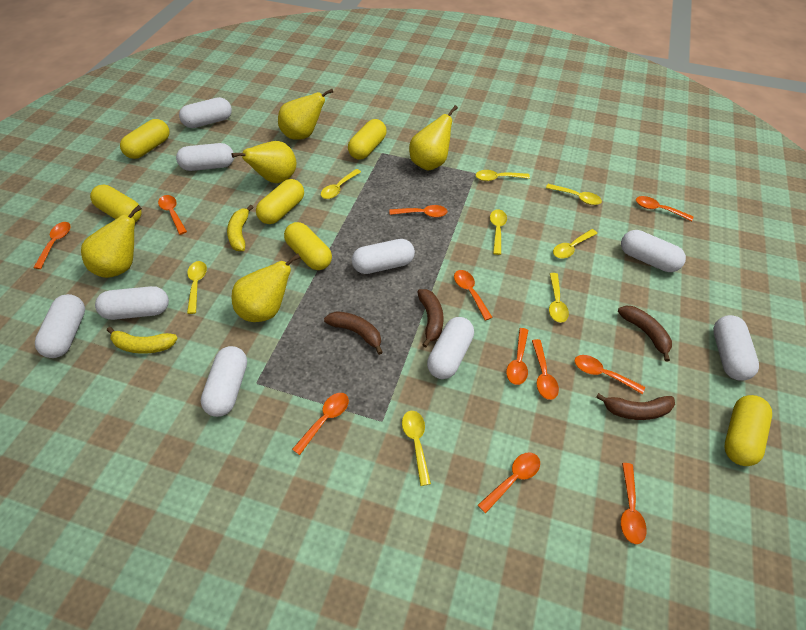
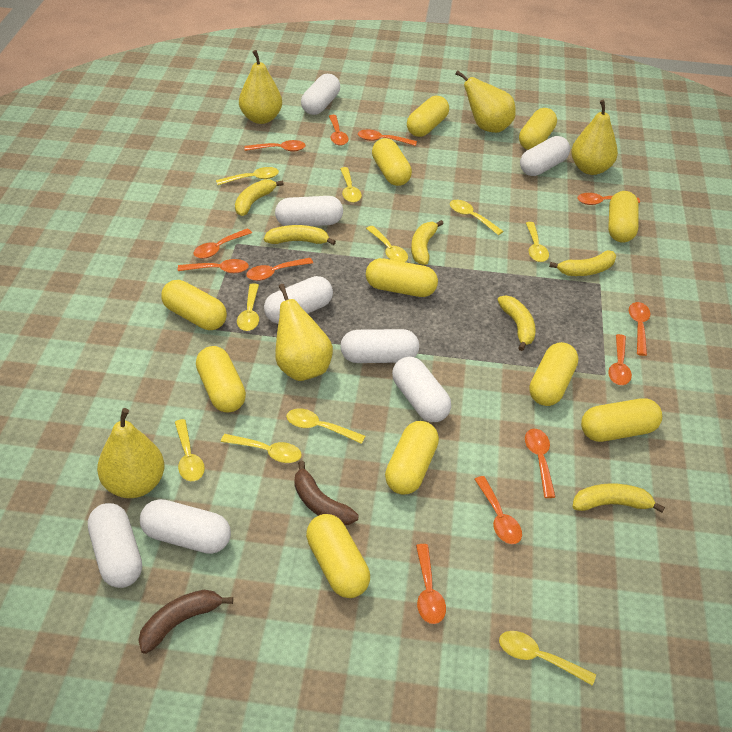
brown banana: [324,311,383,355] [418,289,443,348] [596,393,675,420] [618,306,672,361] = 4 -> [138,590,233,654] [294,461,359,525] = 2
orange spoon: [33,222,71,269] [158,195,187,235] [292,393,349,455] [389,205,448,218] [454,270,493,321] [478,452,540,513] [506,328,528,385] [532,339,559,400] [575,355,645,394] [621,463,647,544] [636,196,694,221] = 11 -> [178,259,249,273] [193,228,252,259] [244,140,306,152] [246,258,313,281] [329,115,349,146] [358,129,417,146] [416,544,446,624] [474,476,522,544] [525,429,556,498] [577,193,640,205] [608,334,632,385] [629,302,650,356] = 12
white capsule: [35,294,85,358] [95,286,169,320] [176,143,234,171] [179,97,232,128] [201,346,247,417] [352,239,415,274] [427,317,474,379] [621,230,686,272] [713,315,759,381] = 9 -> [88,503,142,588] [140,499,231,554] [264,276,333,324] [275,196,343,226] [301,74,340,115] [340,329,419,363] [392,357,451,422] [520,136,570,176] = 8
yellow banana: [107,327,177,354] [227,205,254,251] = 2 -> [235,179,283,216] [264,225,336,245] [411,220,444,265] [497,295,536,351] [549,250,616,276] [573,483,665,513] = 6
yellow capsule: [90,185,142,222] [120,119,169,159] [256,179,304,224] [284,222,332,270] [348,119,387,160] [725,395,772,466] = 6 -> [161,280,227,330] [196,346,246,412] [306,514,370,598] [366,258,438,297] [372,138,412,186] [385,421,439,494] [407,96,449,137] [519,108,557,150] [529,342,578,406] [581,398,662,442] [608,191,639,242] = 11
yellow spoon: [187,261,207,314] [321,169,361,199] [402,411,431,486] [476,170,530,181] [490,209,507,255] [546,184,602,205] [549,273,569,323] [553,229,597,259] = 8 -> [175,419,205,481] [216,167,279,185] [221,434,302,463] [237,284,259,331] [286,408,365,444] [340,167,362,203] [366,226,408,262] [450,200,504,235] [499,631,596,686] [526,222,549,262] = 10

